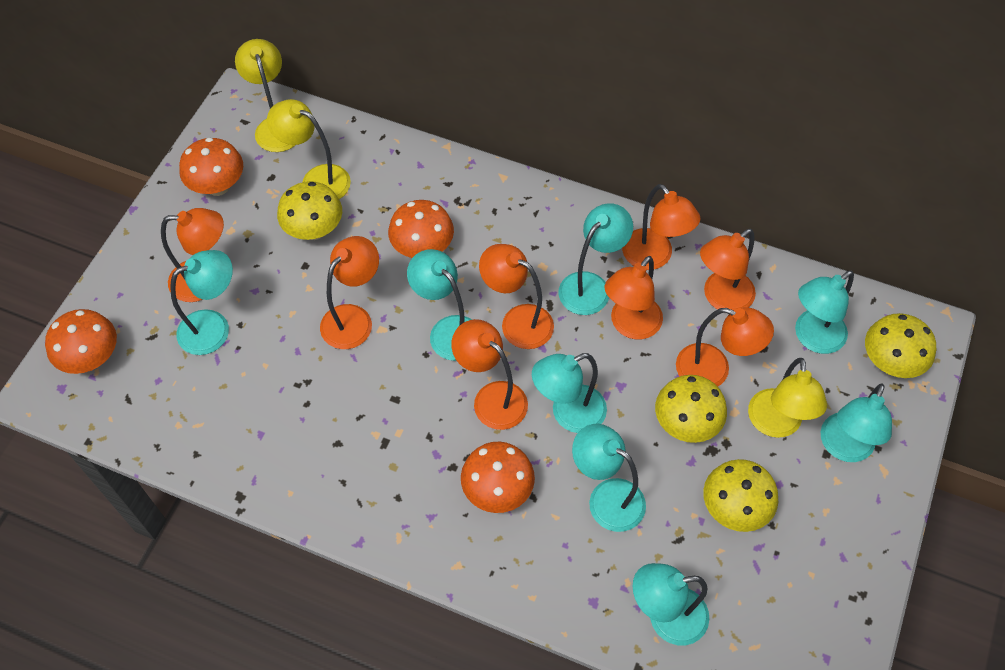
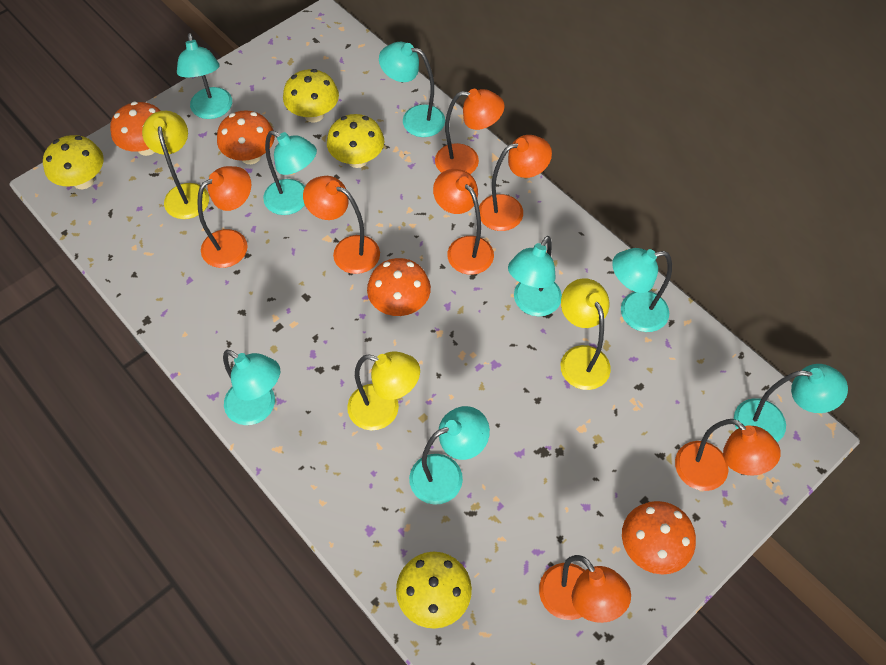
orange lamp: [161,208,224,302] [320,236,379,349] [451,319,528,430] [479,244,554,349] [604,256,663,340] [622,184,701,270] [676,307,774,387] [700,229,756,311] = 8 -> [197,166,251,268] [303,176,380,274] [433,169,494,275] [435,89,505,174] [479,135,552,231] [539,555,631,623] [675,419,781,491] = 7

